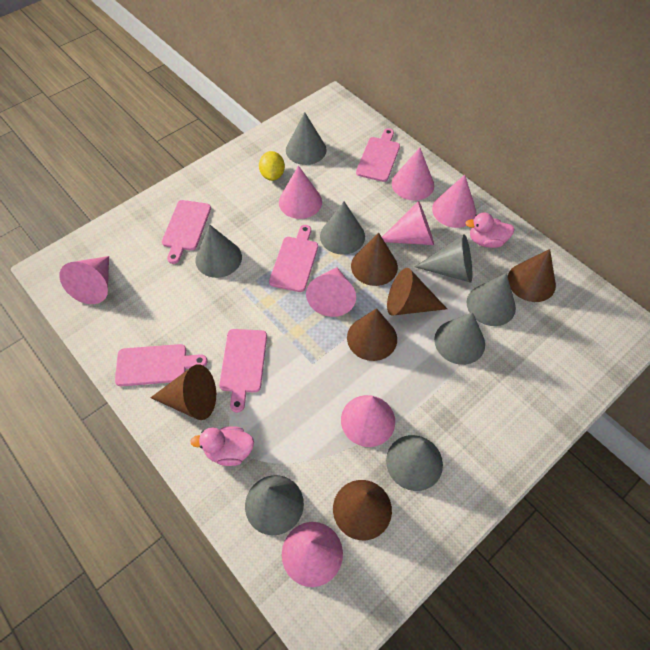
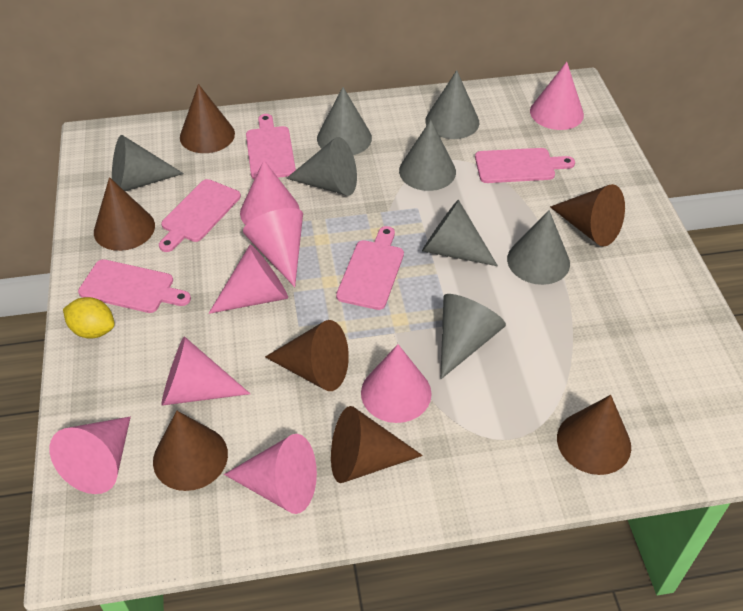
brown cone: [150,364,216,420] [333,480,392,540] [347,308,397,361] [351,233,398,286] [387,268,447,316] [508,249,556,302] = 6 -> [94,177,155,251] [153,411,228,491] [180,84,235,153] [265,320,349,391] [331,406,423,483] [550,184,625,247] [557,395,631,475] = 7
pink duck: [190,426,254,466] [465,212,514,248] = 2 -> none = 0

